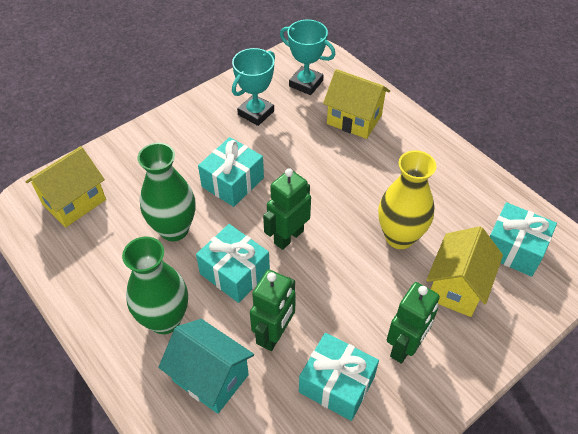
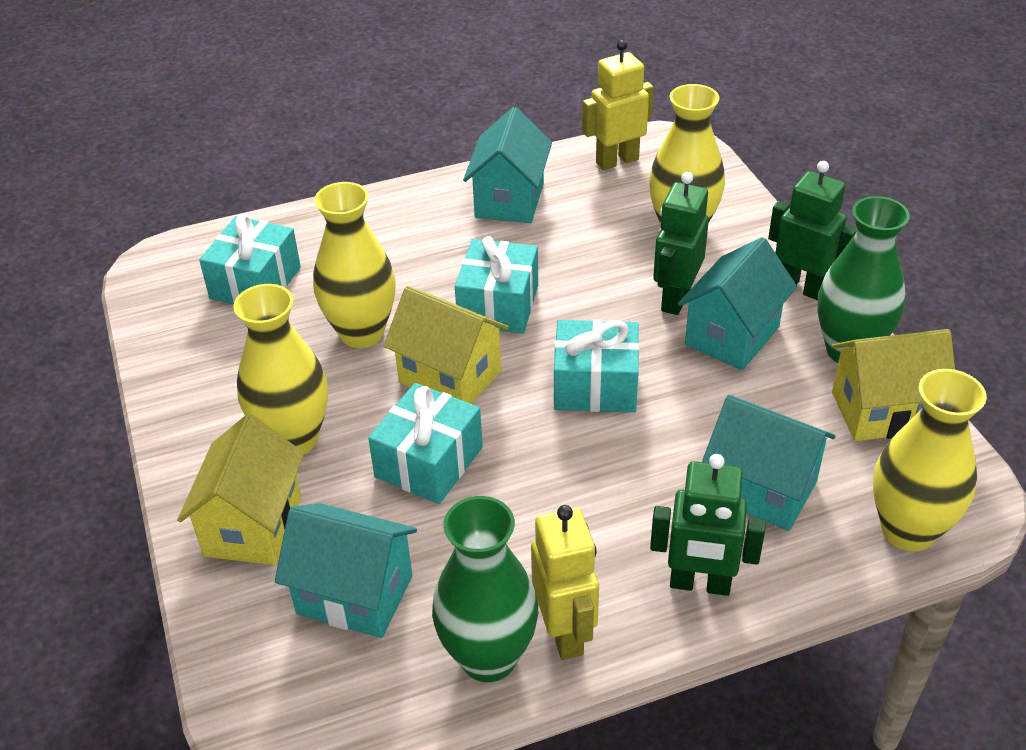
turquoise house: [158,319,254,414] = 1 -> [275,503,417,638] [463,107,552,223] [678,237,797,370] [702,395,836,531] = 4
turquoise trophy: [232,48,275,126] [280,20,336,95] = 2 -> none = 0
yellow robot: none = 0 -> [531,505,599,660] [582,40,654,170] = 2
yellow vase: [378,150,436,249] = 1 -> [233,284,328,454] [313,182,396,348] [649,84,725,226] [873,369,987,551] = 4

